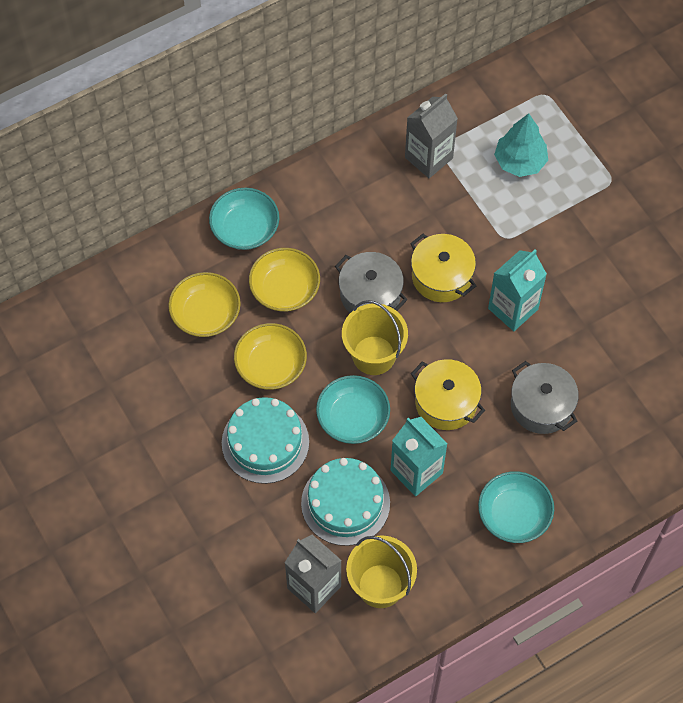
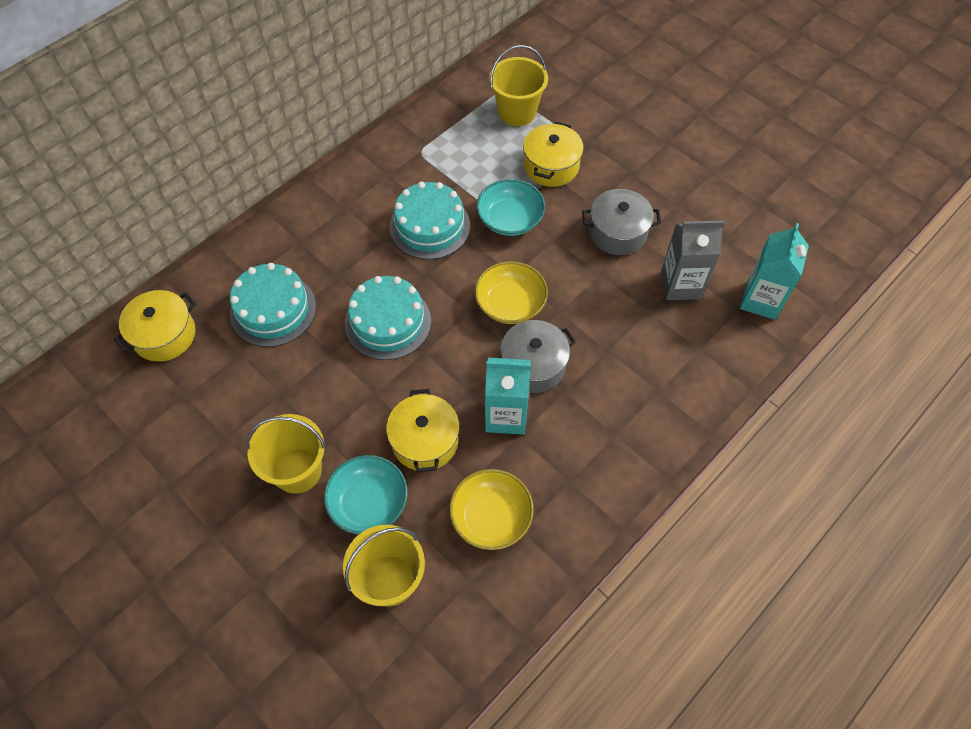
grey carton: [285,535,342,613] [405,93,458,178] = 2 -> [661,221,724,300] = 1
turquoise bowl: [209,188,279,250] [316,375,390,444] [478,471,554,543] = 3 -> [324,455,408,534] [476,179,545,236] = 2
turquoise cake: [222,397,309,484] [301,458,390,546] = 2 -> [230,263,316,347] [345,276,431,360] [390,182,470,259] = 3
turquoise tree: [494,113,548,177] = 1 -> none = 0
yellow bowl: [168,272,241,337] [234,323,307,390] [249,248,320,311] = 3 -> [449,469,534,550] [475,261,548,324] = 2
yellow bucket: [342,300,408,375] [346,536,417,608] = 2 -> [246,414,326,494] [343,525,425,606] [489,45,548,126] = 3
yellow pot: [410,234,476,302] [411,359,485,430] = 2 -> [114,290,196,362] [386,389,460,473] [523,122,584,187] = 3

